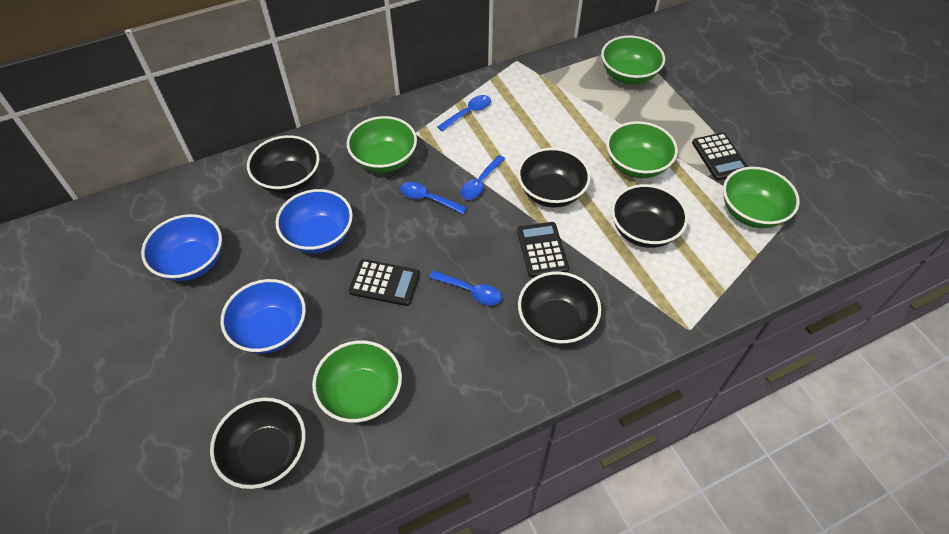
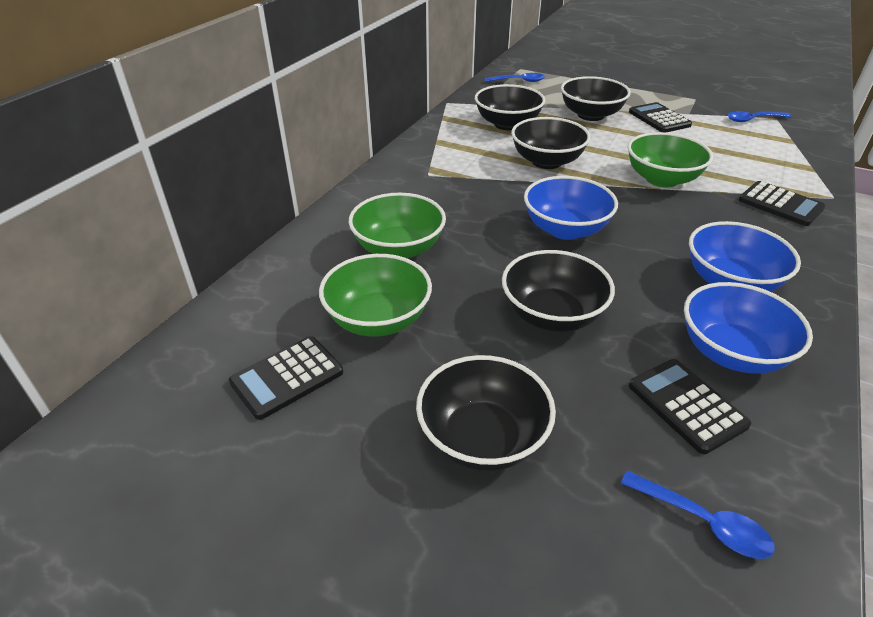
black calculator: [349,259,420,306] [517,222,569,278] [692,133,748,180] = 3 -> [229,336,343,420] [629,102,692,132] [629,359,751,454] [739,181,825,226] = 4
blue spoon: [400,182,467,214] [429,270,502,306] [437,95,491,131] [460,155,505,200] = 4 -> [485,73,545,82] [621,471,775,559] [727,111,791,122] = 3
green bowl: [312,340,402,423] [347,116,417,173] [601,35,665,84] [606,121,678,178] [723,167,800,228] = 5 -> [319,254,432,337] [349,193,446,259] [628,132,713,188] = 3

